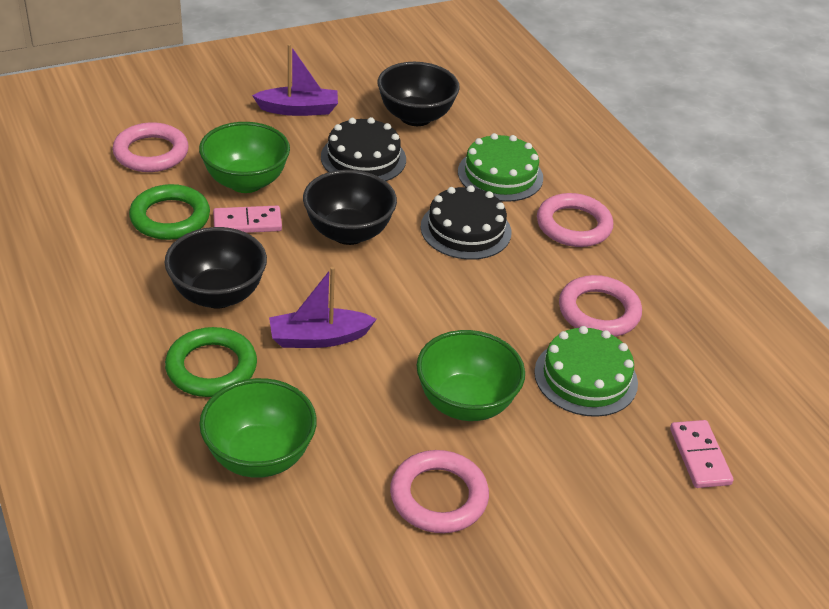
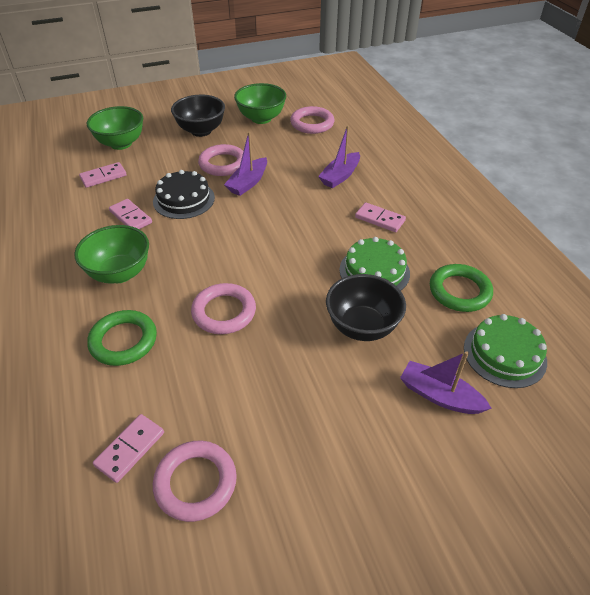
black bowl: [165,227,267,309] [303,170,397,245] [378,62,460,126] = 3 -> [171,95,225,137] [326,274,406,341] = 2
black cake: [321,117,406,181] [421,185,511,260] = 2 -> [153,170,215,219] = 1
pink domino: [213,206,282,233] [670,420,734,488] = 2 -> [79,162,127,188] [93,414,164,483] [109,199,152,229] [355,202,406,232] = 4
purple boat: [252,44,338,116] [269,267,377,348] = 2 -> [224,132,267,196] [318,125,360,188] [400,351,492,414] = 3

